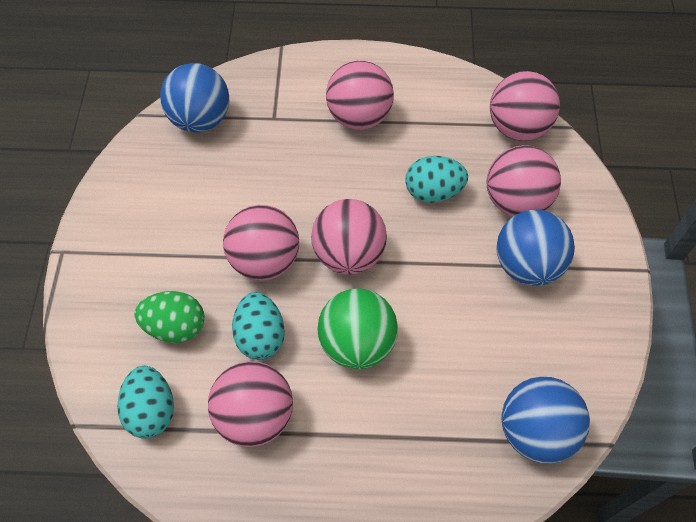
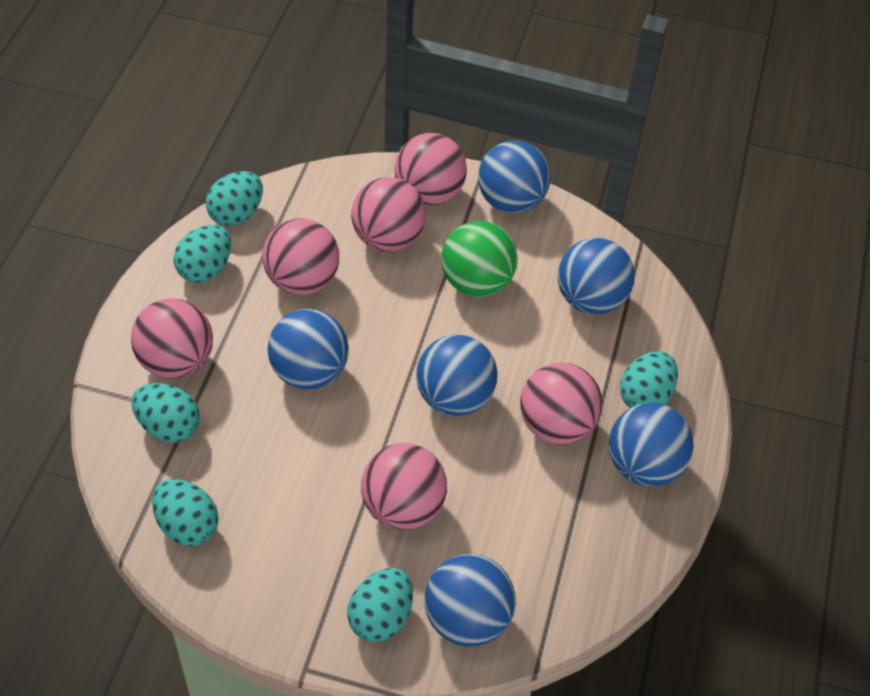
blue ball: [160,63,229,133] [496,210,575,286] [501,377,590,464] = 3 -> [268,309,349,390] [416,335,498,416] [425,554,516,647] [478,141,551,214] [558,238,635,315] [609,403,694,487] = 6
green egg: [134,291,204,343] = 1 -> none = 0
turquoise egg: [117,366,174,439] [232,292,285,360] [405,156,468,203] = 3 -> [132,383,200,442] [152,479,218,546] [173,225,231,283] [206,171,263,226] [347,568,413,642] [620,351,678,408] = 6

